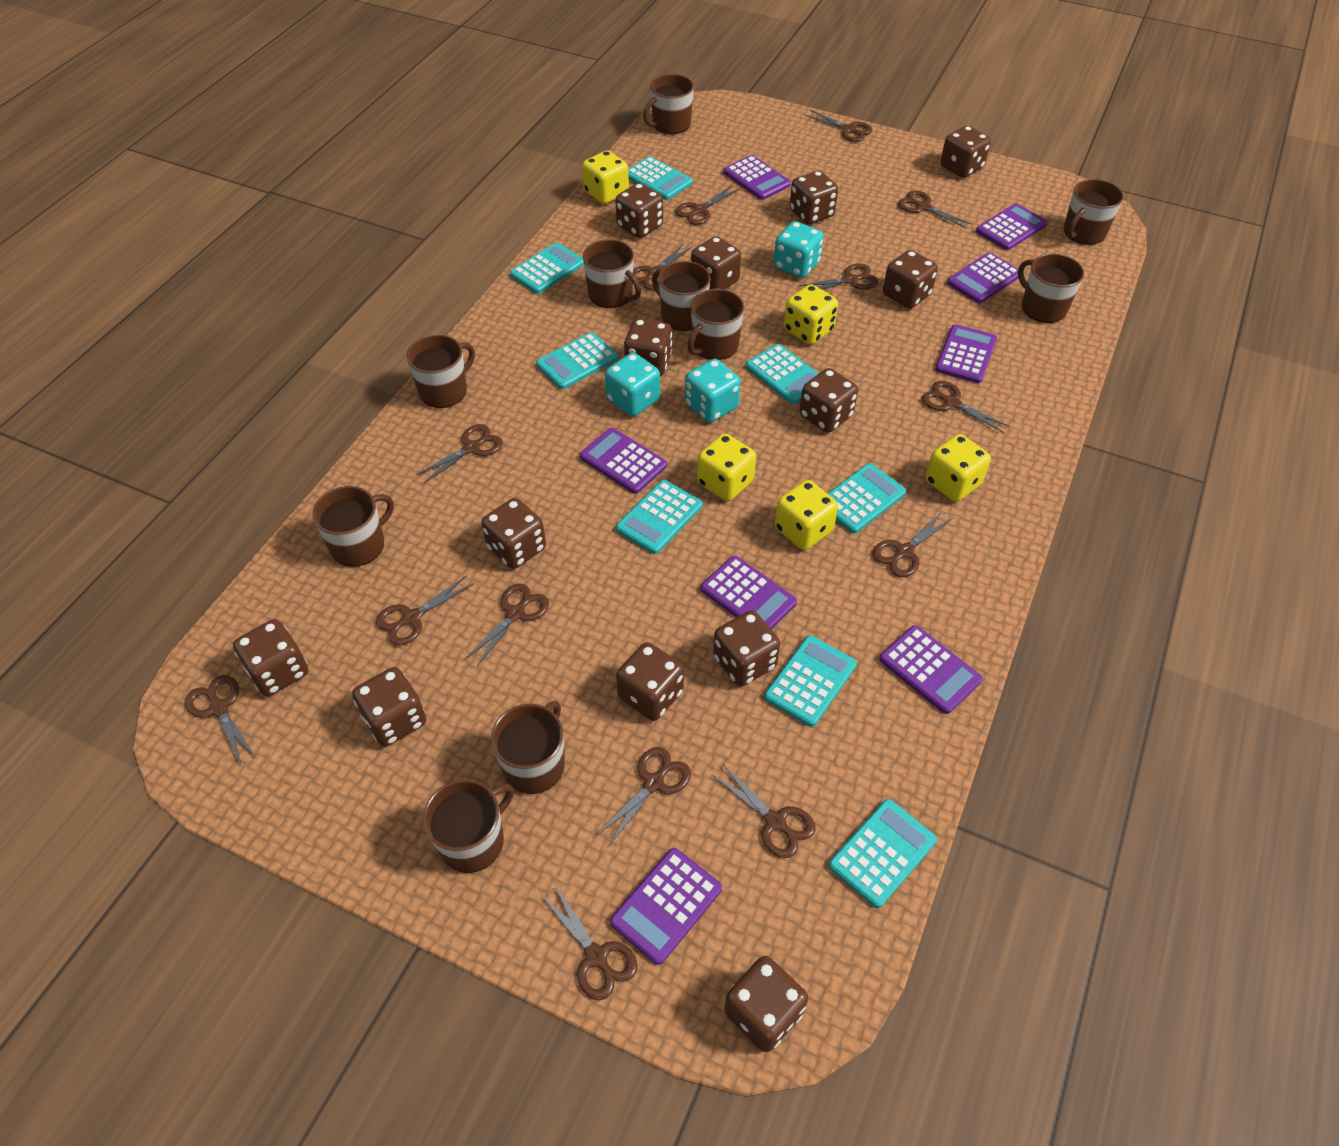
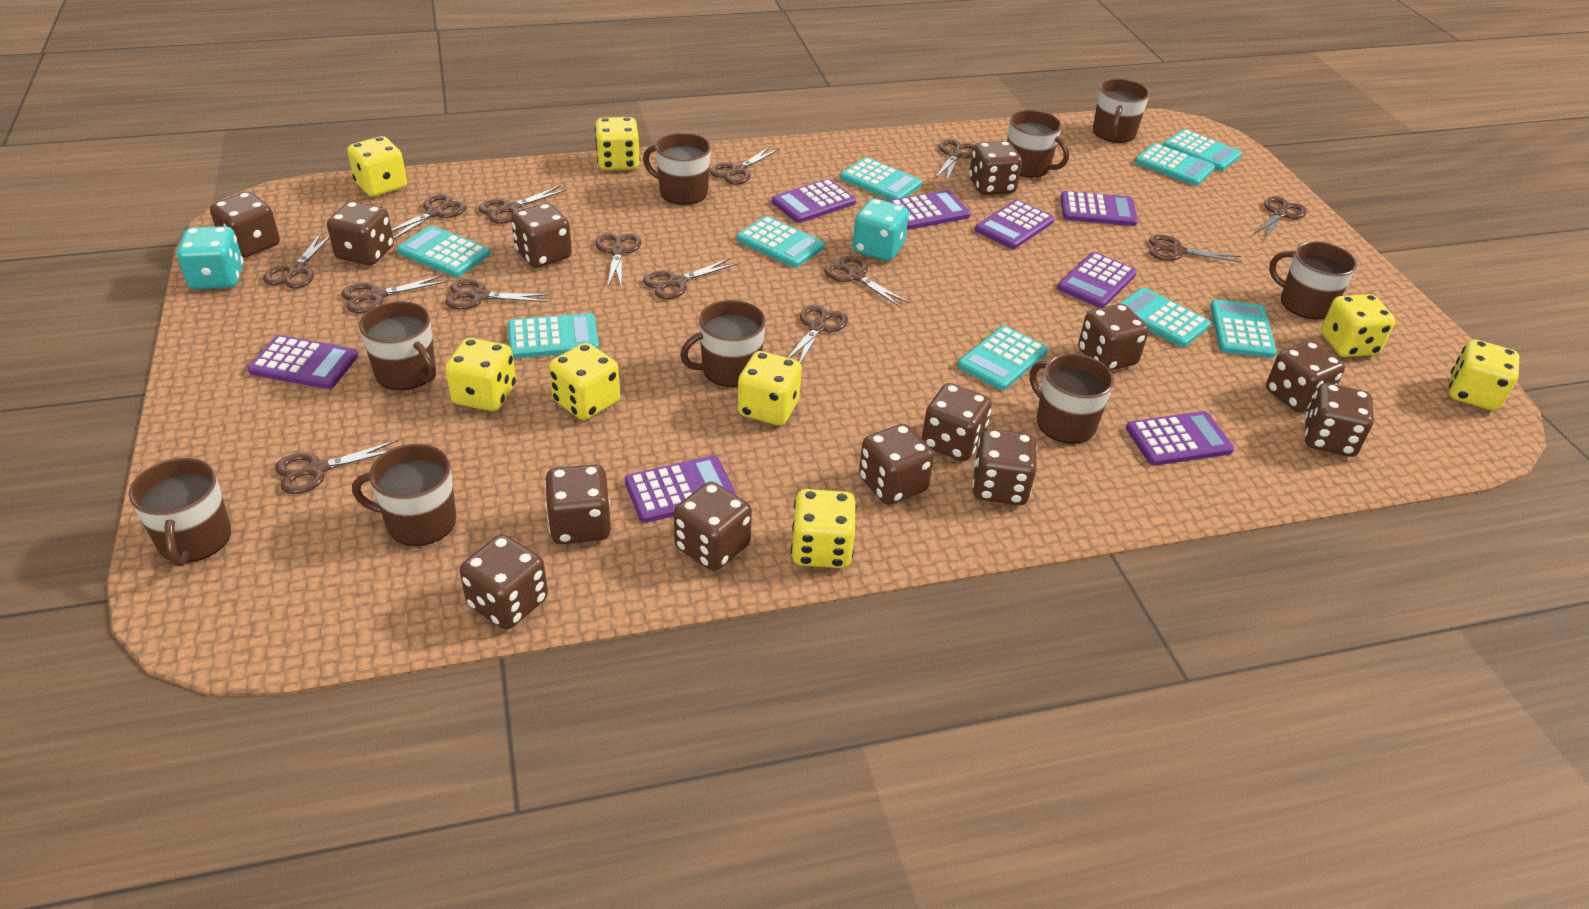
brown mug: [312,486,394,567] [406,335,475,408] [423,780,514,873] [491,701,565,794] [583,239,641,308] [643,74,694,134] [652,261,710,331] [687,289,744,360] [1018,253,1084,323] [1064,179,1124,245] = 10 -> [129,458,231,566] [352,444,456,546] [359,301,436,390] [643,133,711,205] [680,300,766,387] [1007,110,1069,178] [1030,354,1114,444] [1093,79,1150,143] [1269,242,1357,319] = 9
turquoise calculator: [510,243,584,294] [536,332,618,389] [616,480,703,554] [628,156,693,200] [746,344,819,404] [764,635,857,727] [827,463,906,533] [829,799,937,908] = 8 -> [397,225,491,277] [508,313,599,358] [737,216,825,268] [840,157,922,200] [958,326,1048,390] [1119,288,1211,347] [1135,143,1215,186] [1163,129,1242,171] [1210,300,1277,358] = 9
turquoise dice: [605,353,660,416] [685,359,741,422] [774,221,824,278] = 3 -> [177,226,243,289] [853,199,909,261] = 2
yellow dice: [582,151,629,204] [697,433,756,501] [775,480,838,550] [784,284,838,345] [925,434,991,502] = 5 -> [347,136,407,197] [445,338,516,411] [549,343,620,420] [595,117,640,170] [737,351,802,426] [791,489,857,568] [1321,294,1395,357] [1449,340,1519,411] = 8

